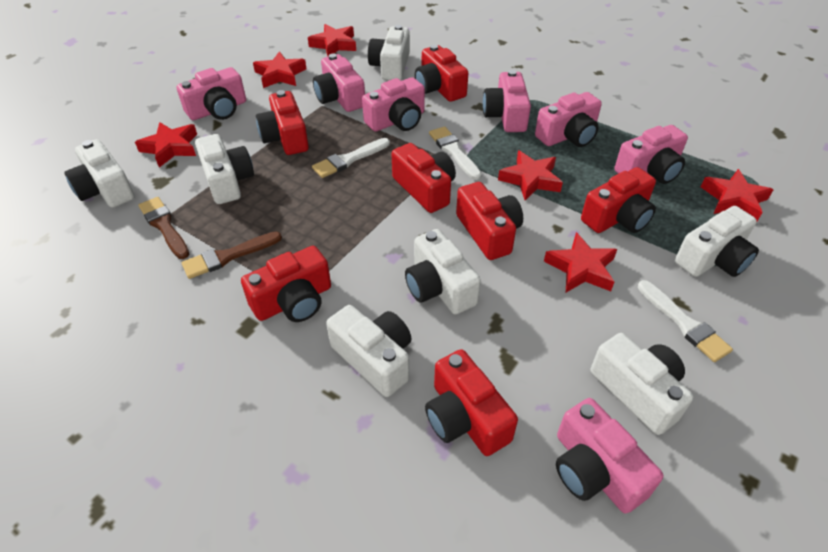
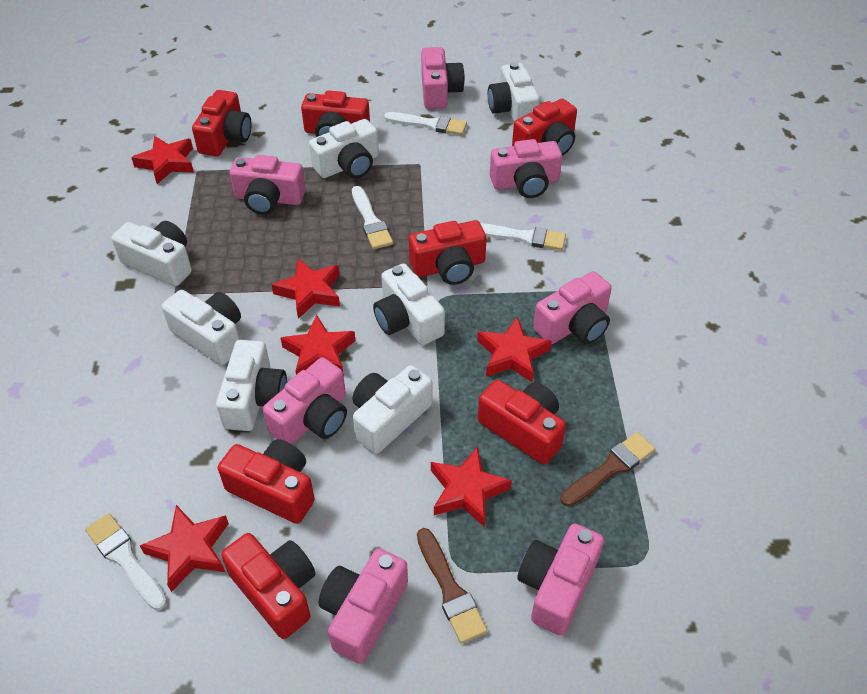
white brush: [312,138,390,178] [429,126,482,180] [638,280,733,362] = 3 -> [85,513,167,610] [352,186,393,249] [384,112,467,135] [480,223,566,250] = 4

